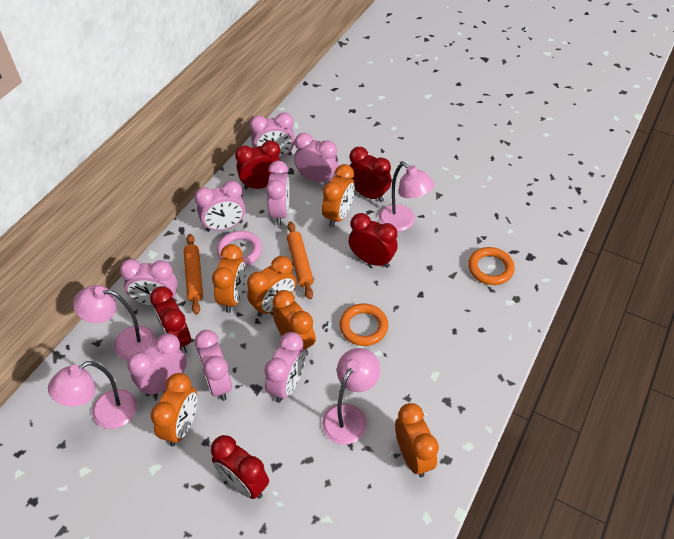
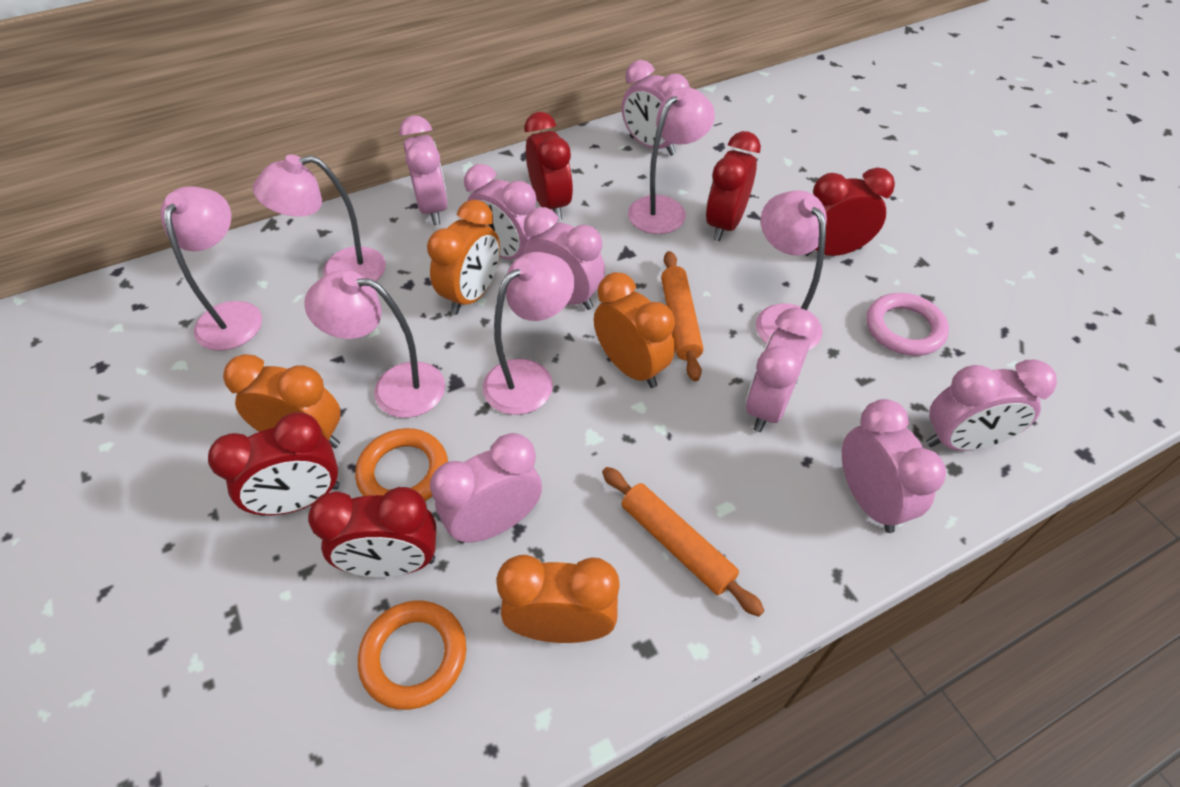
orange clock: [151,373,197,446] [212,244,246,313] [247,256,296,317] [272,290,316,356] [322,164,355,227] [395,403,439,477] = 6 -> [223,354,341,448] [427,199,500,315] [497,555,619,643] [594,272,675,388] = 4
pink lamp: [48,361,137,429] [73,285,156,360] [322,348,381,445] [379,162,434,231] = 4 -> [161,186,262,351] [253,155,386,282] [304,270,445,418] [483,252,574,415] [628,87,715,234] [756,190,827,350] = 6

